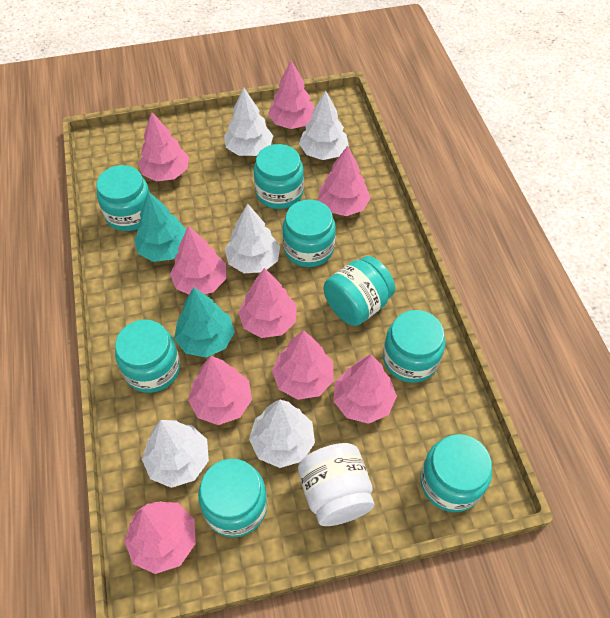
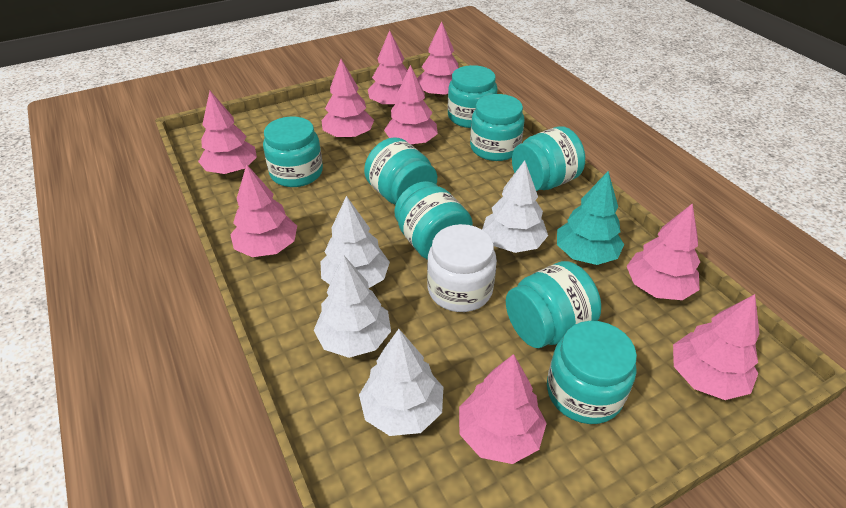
turquoise tree: [134,192,186,262] [174,288,235,357] = 2 -> [557,171,624,265] = 1
white tree: [142,420,209,488] [224,88,273,156] [225,204,280,273] [249,400,315,468] [299,90,349,160] = 5 -> [314,255,391,358] [320,196,390,288] [359,329,443,436] [482,160,548,253] = 4

